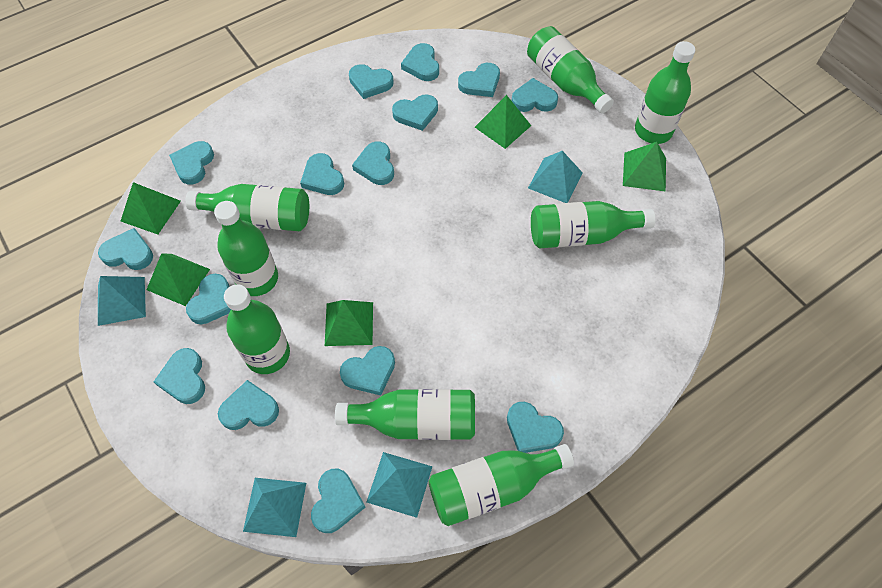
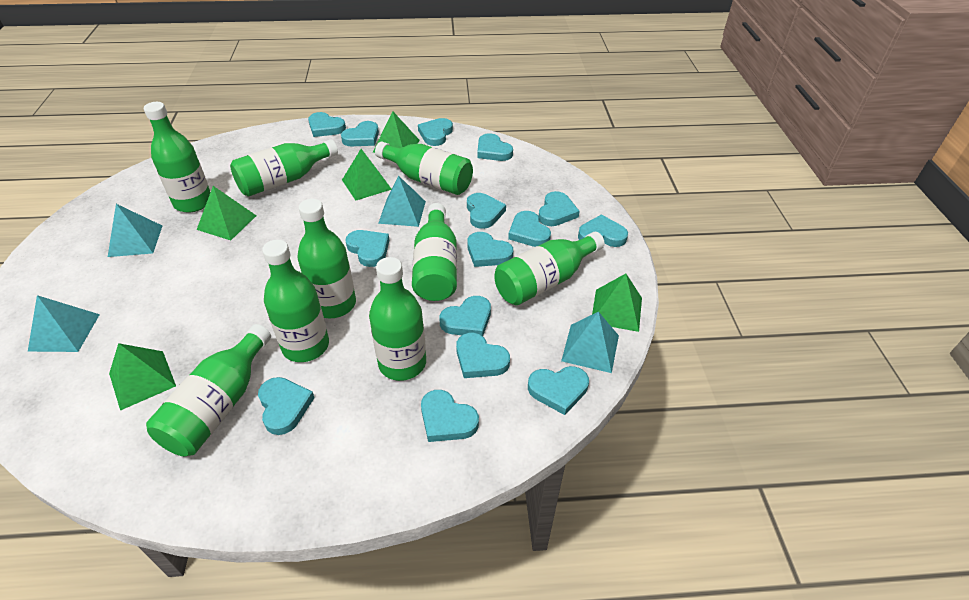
green bottle: [185,184,309,231] [214,201,278,296] [224,284,290,374] [335,389,475,440] [429,444,574,526] [527,26,614,113] [531,201,655,249] [635,41,696,144] = 8 -> [144,102,210,213] [146,324,271,456] [230,139,338,197] [262,240,329,362] [297,199,356,318] [369,257,426,381] [375,142,473,195] [412,203,457,301] [494,232,605,305] = 9

